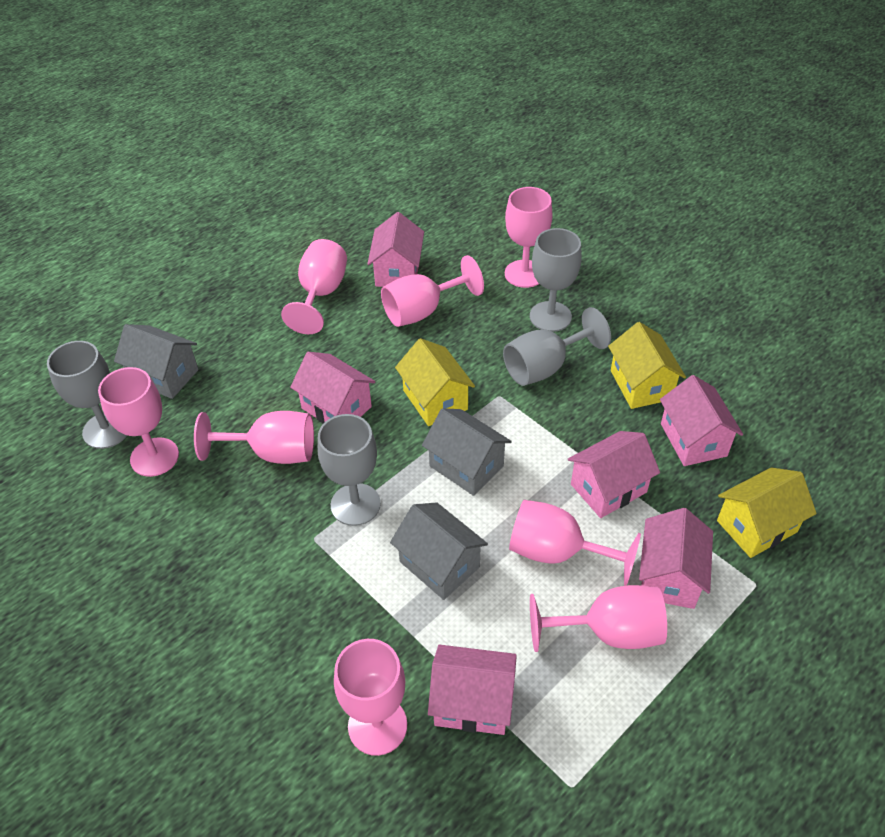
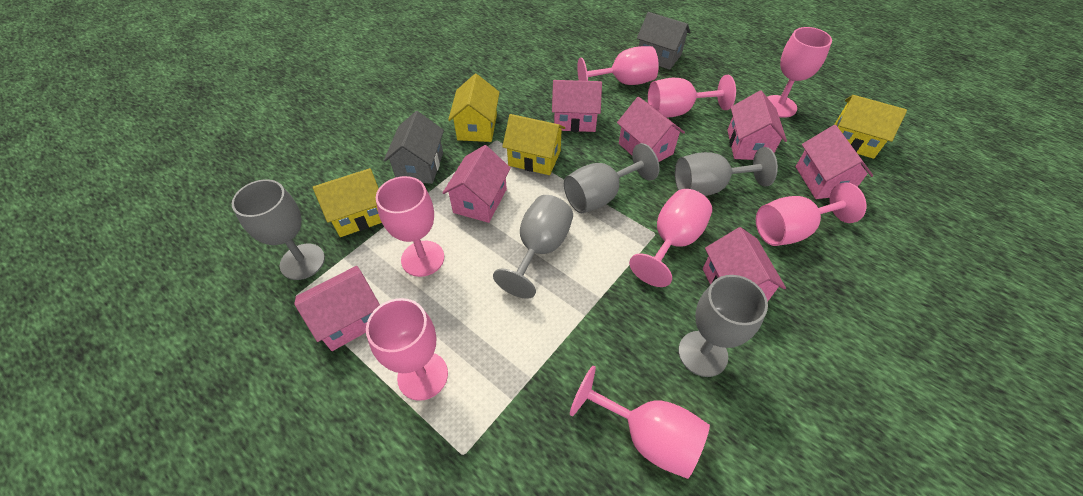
grey goblet: [47,341,127,449] [317,414,381,526] [503,307,611,386] [530,228,582,332] = 4 -> [232,179,325,280] [493,195,573,299] [564,143,660,213] [675,147,778,196] [678,275,768,377] = 5
grey house: [114,324,198,399] [390,502,488,600] [422,408,512,496] = 3 -> [384,111,444,184] [637,12,691,70] = 2
pink house: [290,352,375,424] [367,212,424,287] [428,645,517,735] [568,431,660,518] [639,508,713,609] [660,375,743,466] = 6 -> [294,266,380,351] [442,145,511,223] [552,80,602,132] [617,97,685,162] [703,227,786,302] [727,91,787,160] [796,125,873,199] = 7
yellow house: [395,338,475,426] [608,322,686,409] [717,468,817,558] = 3 -> [313,168,382,237] [448,74,500,142] [502,114,565,175] [834,95,907,159] = 4

